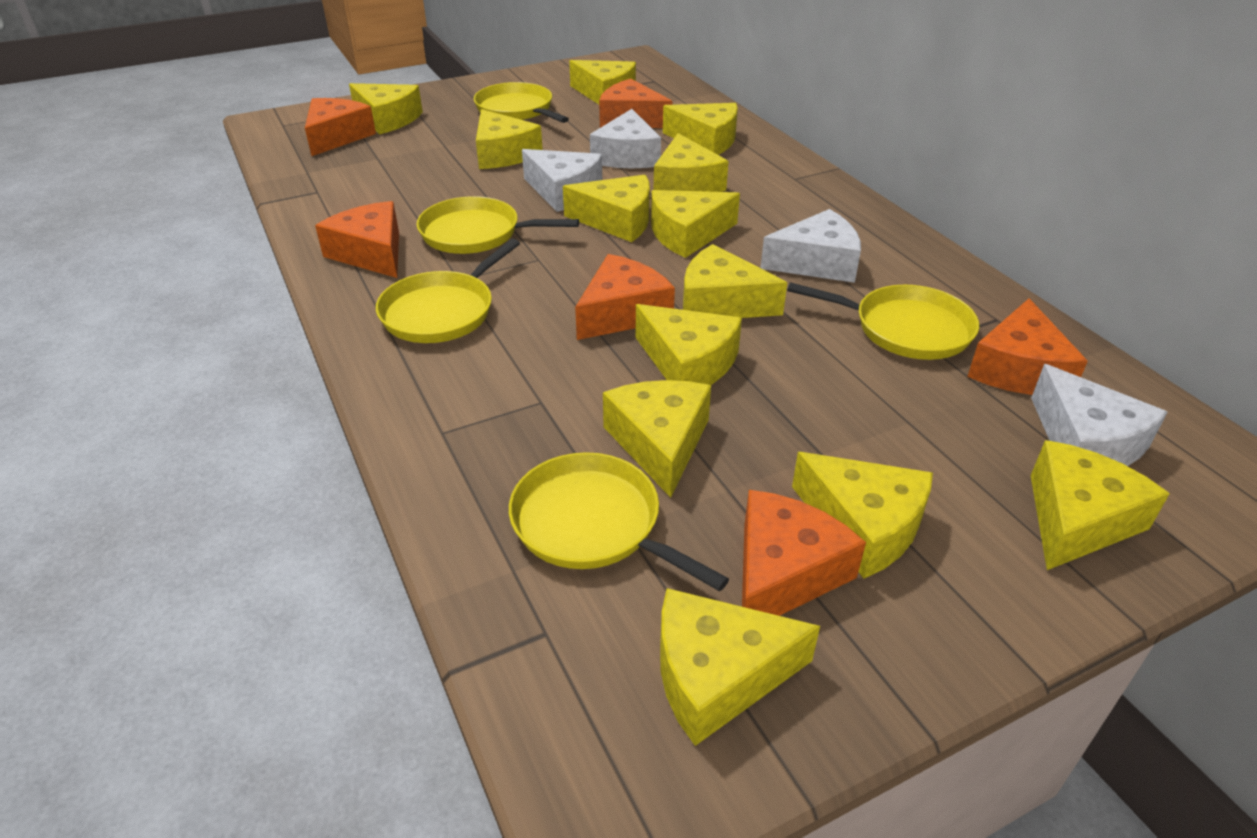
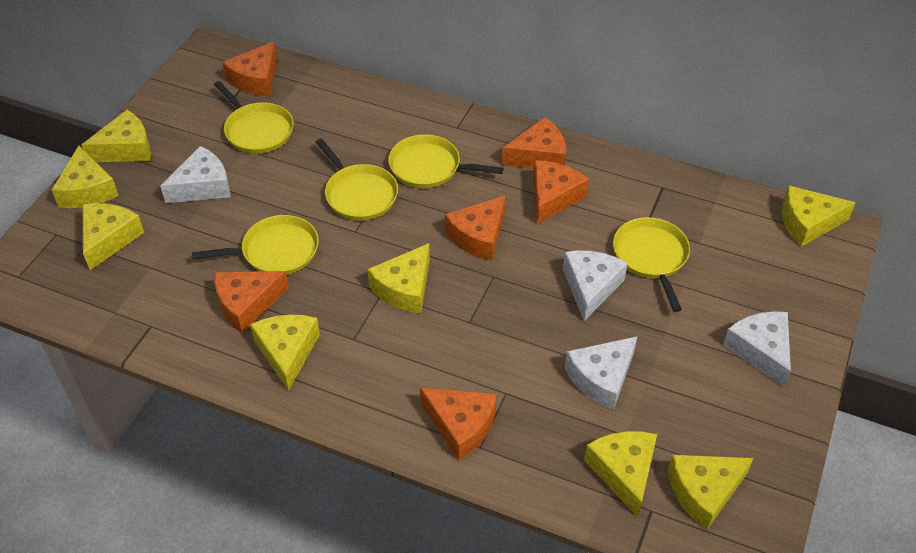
yellow cheese: [349,83,423,134] [476,109,543,169] [563,175,650,242] [569,60,636,104] [603,380,711,498] [636,304,742,385] [651,190,740,258] [654,133,729,192] [660,588,820,746] [663,103,738,155] [683,244,787,318] [792,452,933,579] [1031,440,1170,570] = 13 -> [52,146,119,208] [81,110,151,162] [83,203,144,270] [250,314,320,391] [367,243,430,313] [584,431,657,517] [668,455,754,530] [782,186,856,246] = 8

